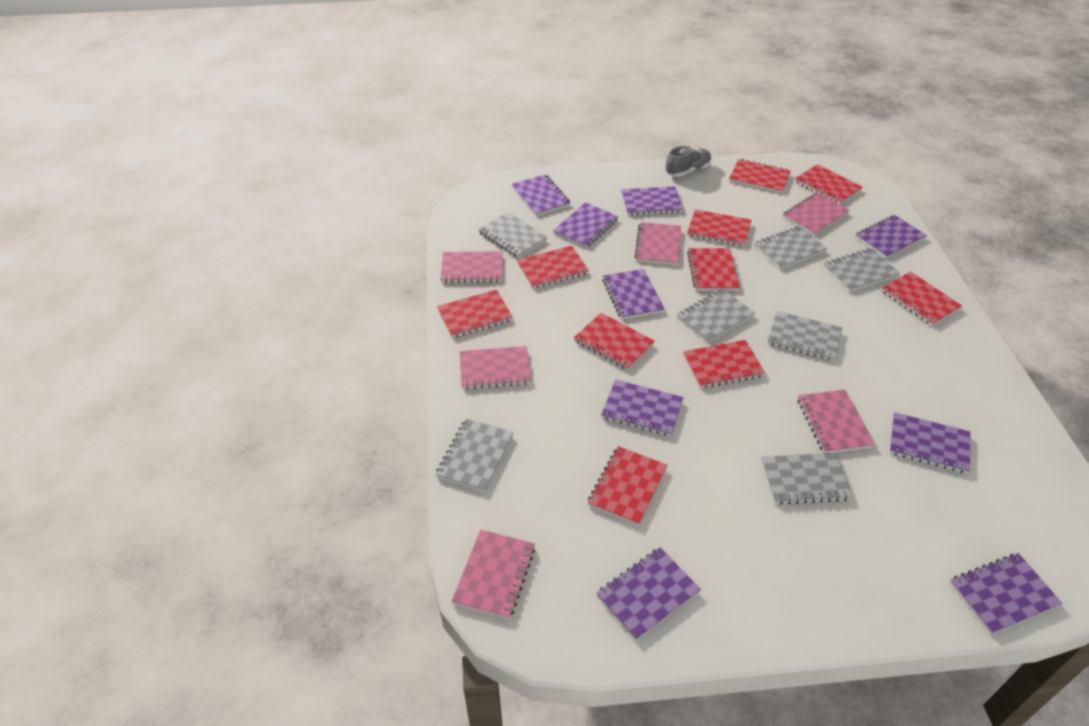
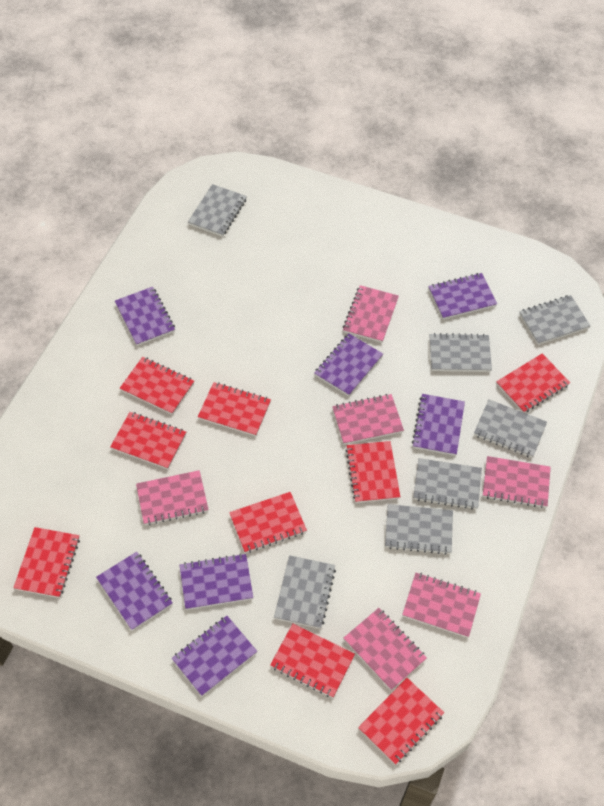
grey shoe: [666,146,711,177] = 1 -> none = 0
purple notebook: [512,174,570,216] [553,202,618,248] [597,547,701,640] [601,380,684,436] [602,269,664,319] [621,186,683,216] [855,215,927,259] [889,412,971,474] [950,553,1062,635] = 9 -> [96,552,173,631] [115,287,175,346] [172,616,257,696] [180,554,253,610] [314,334,383,396] [412,394,465,456] [428,273,497,319] = 7
red notebook: [437,290,513,338] [517,246,589,289] [574,313,655,370] [588,446,667,526] [683,340,765,388] [687,209,751,247] [687,248,740,291] [729,159,791,194] [795,164,863,205] [881,272,962,326] = 10 -> [13,527,80,598] [110,412,186,469] [120,357,194,415] [198,382,271,436] [229,492,307,553] [270,623,355,698] [345,441,400,503] [358,678,444,765] [496,354,570,413] = 9

